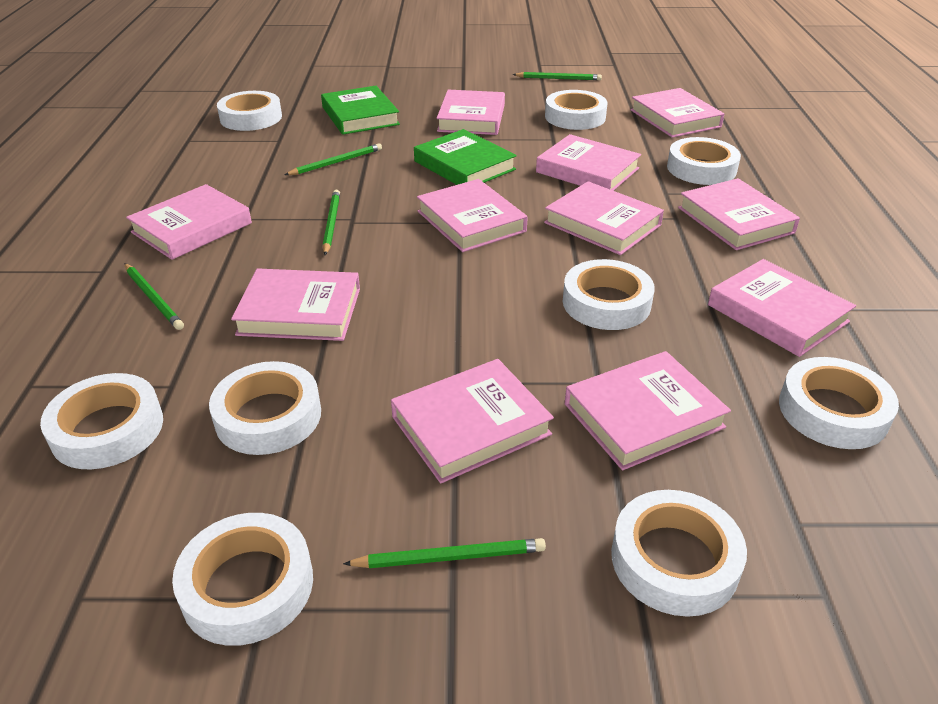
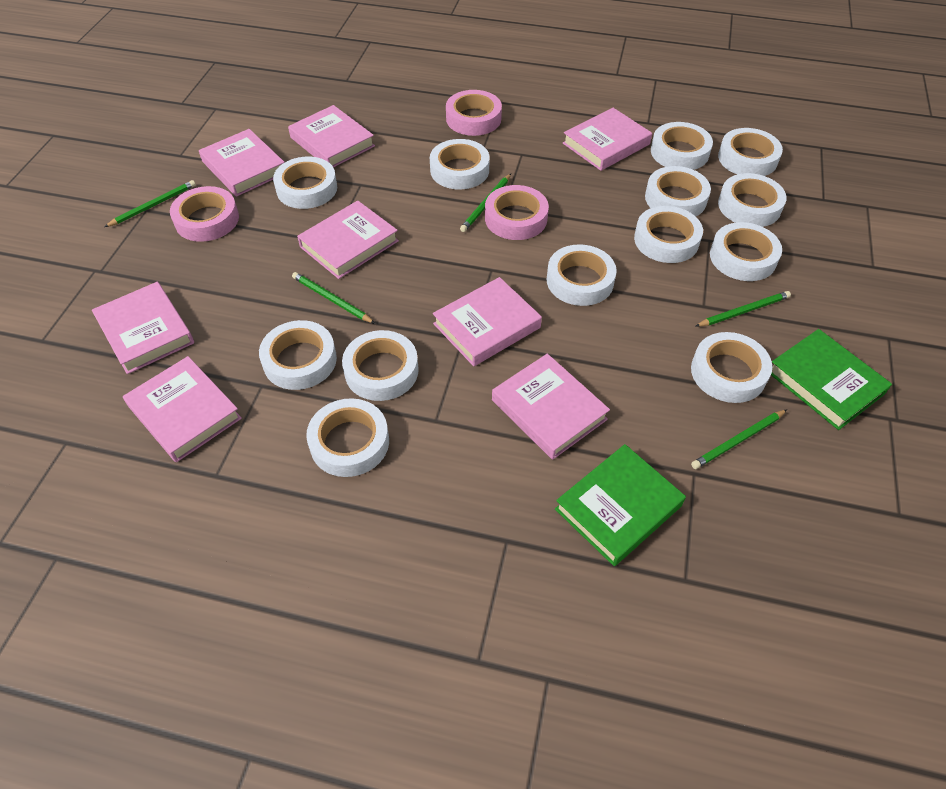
pink book: [126,184,252,260] [231,268,360,341] [391,359,554,483] [417,179,528,252] [437,90,505,135] [536,134,641,191] [544,181,664,255] [565,351,731,470] [630,88,724,138] [678,178,800,250] [708,259,856,357] = 11 -> [92,282,194,374] [123,356,242,462] [199,129,285,197] [288,105,375,167] [297,201,399,279] [433,277,542,366] [492,354,610,459] [563,108,652,171] = 8
pink tape: none = 0 -> [170,186,239,242] [446,90,502,136] [485,185,549,240] = 3
white tape: [40,373,163,469] [172,513,313,646] [209,361,321,455] [217,91,282,131] [545,90,608,130] [562,259,655,330] [611,490,747,617] [667,137,741,185] [779,357,899,449] = 9 -> [259,320,337,390] [273,157,337,209] [306,398,389,477] [342,330,419,401] [430,139,490,190] [547,245,617,306] [634,206,703,263] [645,166,711,216] [651,122,713,170] [691,332,772,403] [710,222,782,281] [718,128,783,176] [718,173,787,227] = 13

